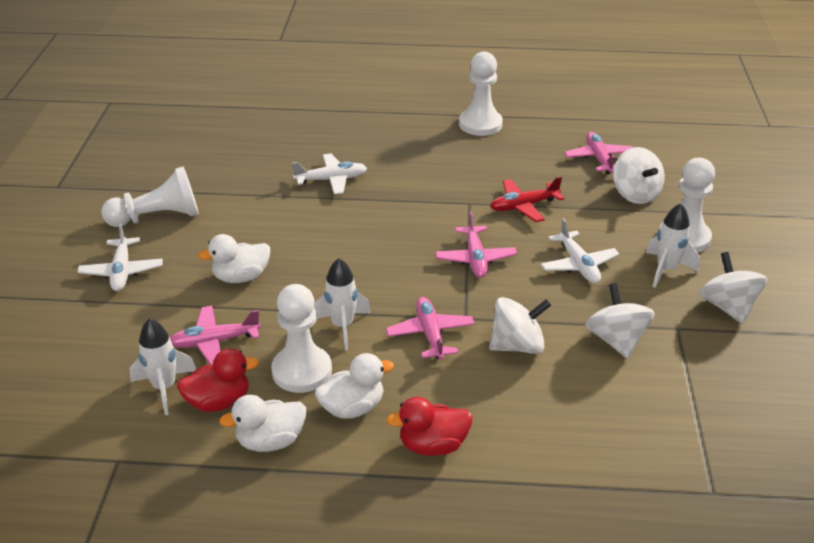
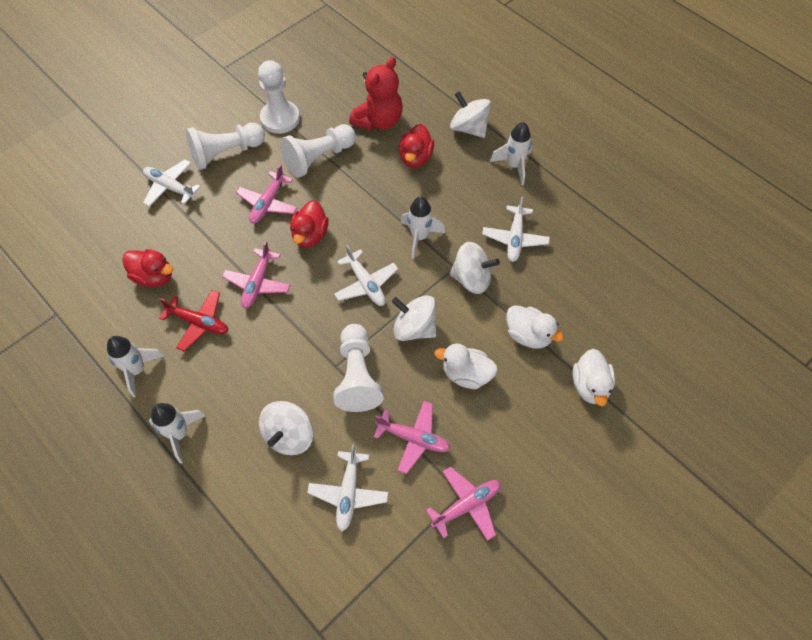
red duck: [177,349,259,412] [386,397,472,456] = 2 -> [122,249,173,287] [290,200,329,248] [399,124,434,168] = 3
red teddy bear: none = 0 -> [349,57,403,131] = 1
white plane: [77,223,163,291] [292,153,367,194] [541,218,619,283] = 3 -> [143,160,201,207] [307,445,388,531] [334,245,398,306] [482,197,550,262] = 4
white rocket: [129,318,196,415] [314,258,371,350] [646,203,700,288] = 3 -> [107,336,164,397] [149,403,206,463] [401,196,445,259] [490,122,532,185] = 4

